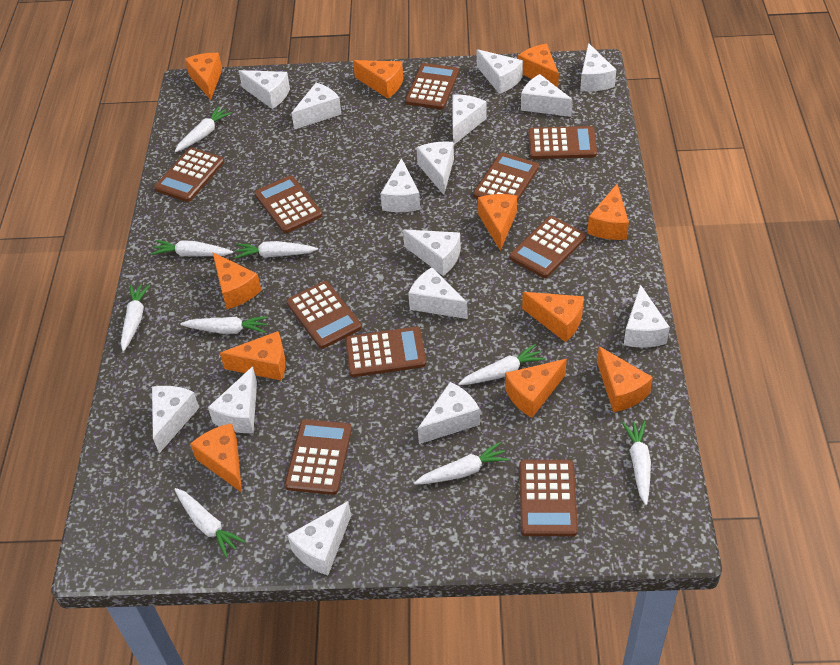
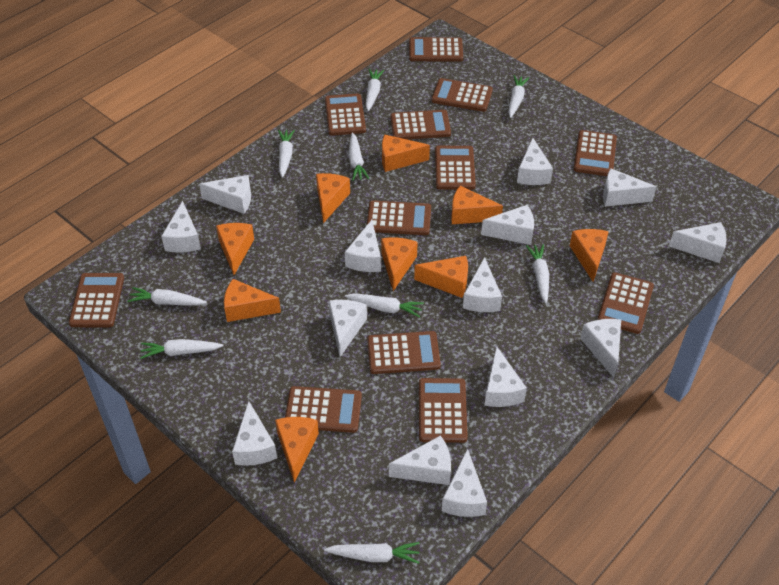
brown calculator: [154,147,224,202] [254,176,323,233] [285,419,352,495] [286,281,362,349] [345,327,426,377] [405,63,459,109] [473,153,539,202] [509,216,586,278] [519,460,578,536] [528,126,597,159] = 10 -> [69,273,124,327] [285,386,362,433] [325,93,366,136] [366,200,431,235] [367,331,441,374] [390,110,451,139] [409,37,463,62] [419,378,468,443] [431,78,493,112] [435,146,476,190] [574,130,617,176] [597,272,654,334] = 12
orange cheese: [185,53,222,100] [190,423,242,493] [213,253,261,309] [220,331,285,381] [353,60,403,99] [478,194,517,251] [505,359,567,418] [518,44,559,88] [522,292,584,342] [587,183,629,240] [597,346,653,412] = 11 -> [216,223,254,275] [224,279,281,322] [275,417,319,483] [316,173,350,223] [381,237,417,291] [382,135,430,172] [414,256,468,298] [451,186,503,224] [570,229,609,282] = 9
white cheese: [152,386,199,453] [208,366,257,433] [239,70,290,109] [287,501,351,575] [292,83,342,130] [380,158,420,212] [403,230,461,276] [408,267,468,319] [416,141,454,195] [418,382,480,444] [453,94,487,145] [477,49,523,94] [521,74,573,117] [580,43,616,92] [624,284,670,348] = 15 -> [161,201,201,253] [199,175,251,214] [232,401,277,466] [329,300,367,357] [345,220,381,272] [389,435,451,485] [442,449,487,517] [463,257,502,312] [481,205,534,245] [484,346,527,407] [517,138,553,185] [580,319,621,378] [603,168,657,207] [669,222,727,263] = 14

